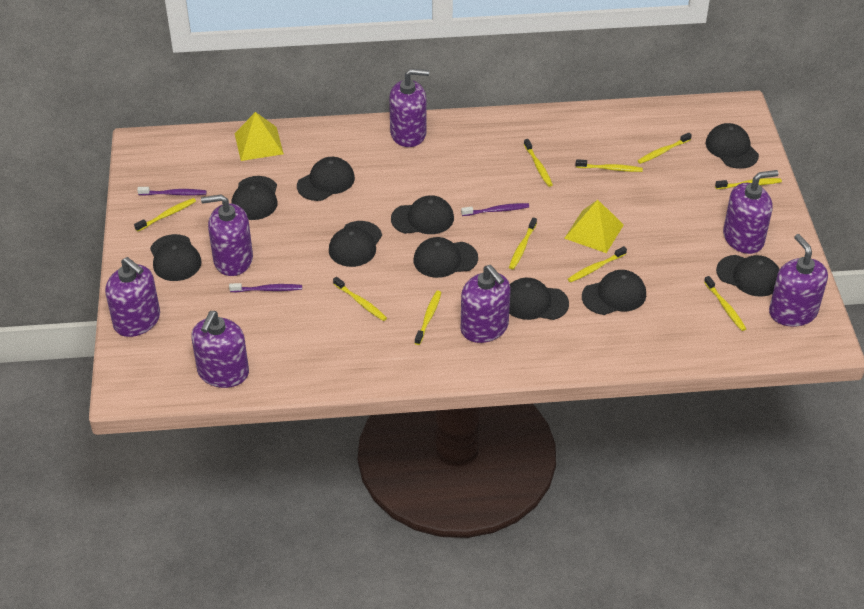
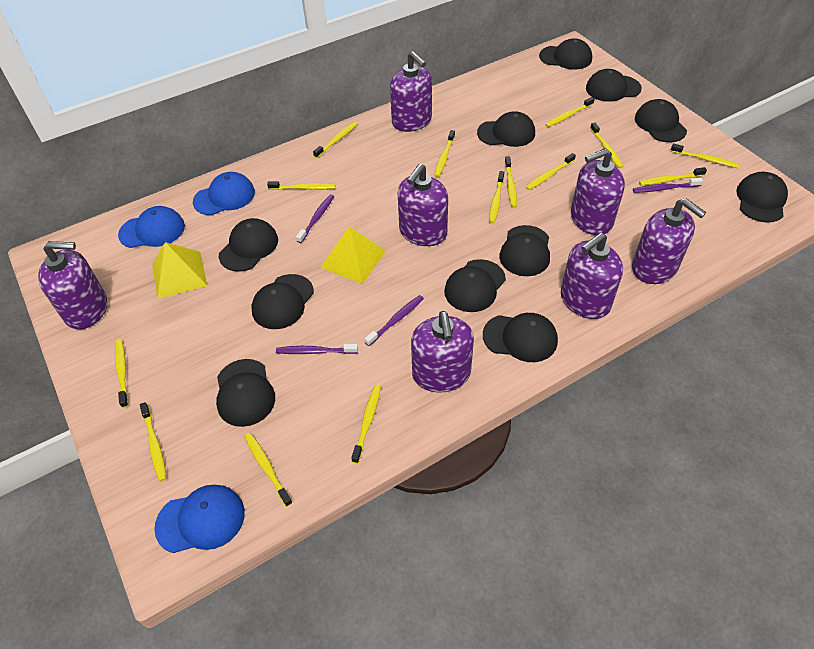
black cap: [150,234,202,281] [231,176,277,220] [297,157,355,201] [329,221,382,267] [391,195,454,234] [414,237,478,278] [509,278,569,320] [582,270,646,315] [705,123,759,169] [716,255,780,297] = 10 -> [216,359,275,427] [219,218,278,272] [251,274,314,329] [444,259,506,312] [477,111,535,147] [483,313,558,362] [499,225,550,276] [539,38,592,70] [586,69,642,102] [635,99,687,142] [736,172,788,223] = 11
blue cap: none = 0 -> [118,206,185,248] [154,485,245,553] [193,172,255,215] = 3
purple toothbrush: [137,187,207,196] [229,283,302,292] [461,203,529,216] = 3 -> [276,344,358,354] [296,195,334,243] [364,295,424,346] [633,178,703,193] = 4
yellow toothbrush: [134,198,196,232] [333,277,387,321] [415,291,442,345] [509,217,537,269] [524,139,553,187] [568,246,627,283] [575,159,643,172] [637,133,692,164] [704,276,746,331] [715,178,782,189] = 10 -> [115,339,128,408] [140,402,167,482] [244,433,293,507] [267,181,336,190] [313,122,357,158] [351,385,381,463] [434,130,455,177] [489,171,504,224] [505,156,517,208] [526,153,576,190] [545,97,595,127] [590,123,624,168] [639,167,707,186] [670,143,740,168] = 14

